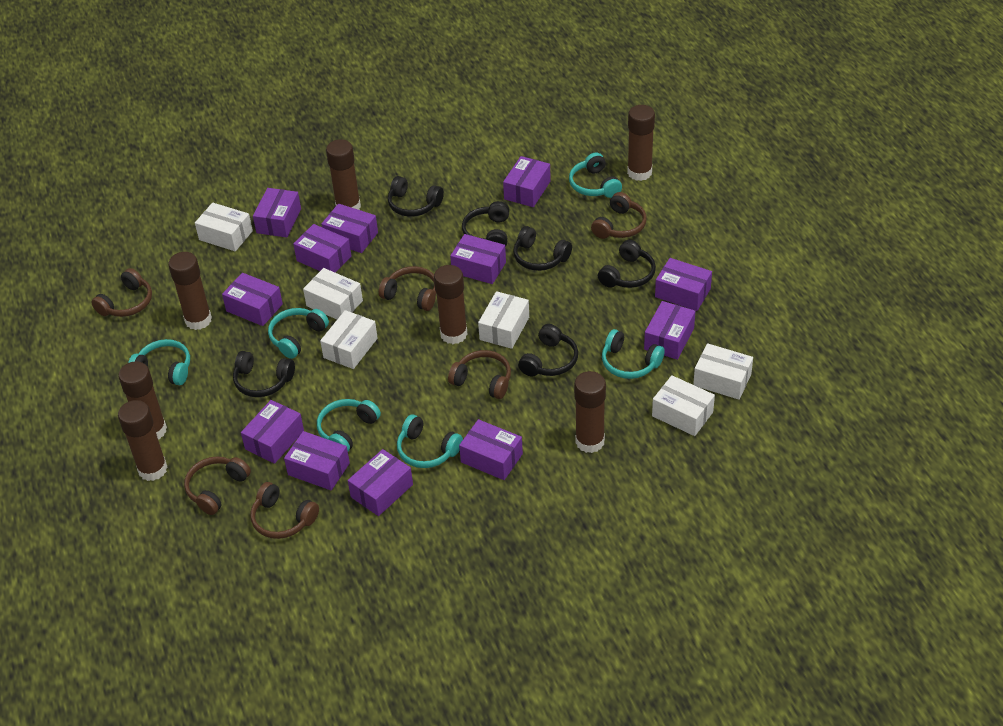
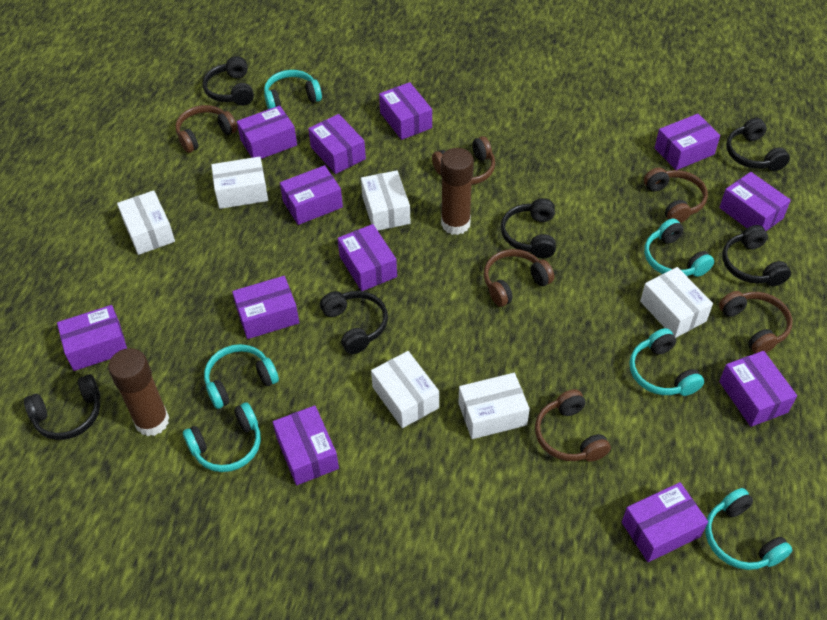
brown glue stick: [118,361,167,440] [118,400,168,481] [168,252,212,330] [326,139,361,210] [434,265,468,344] [574,371,606,453] [627,105,655,181] = 7 -> [108,348,169,436] [441,148,474,235] = 2

